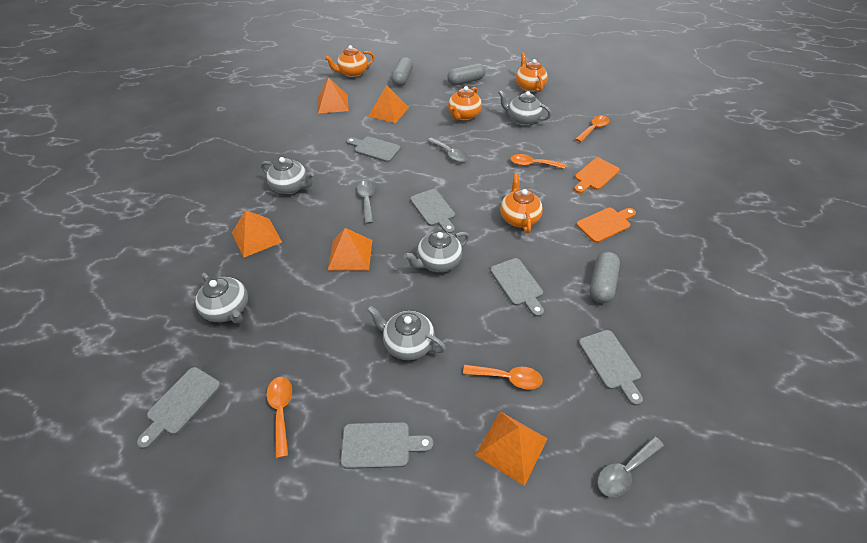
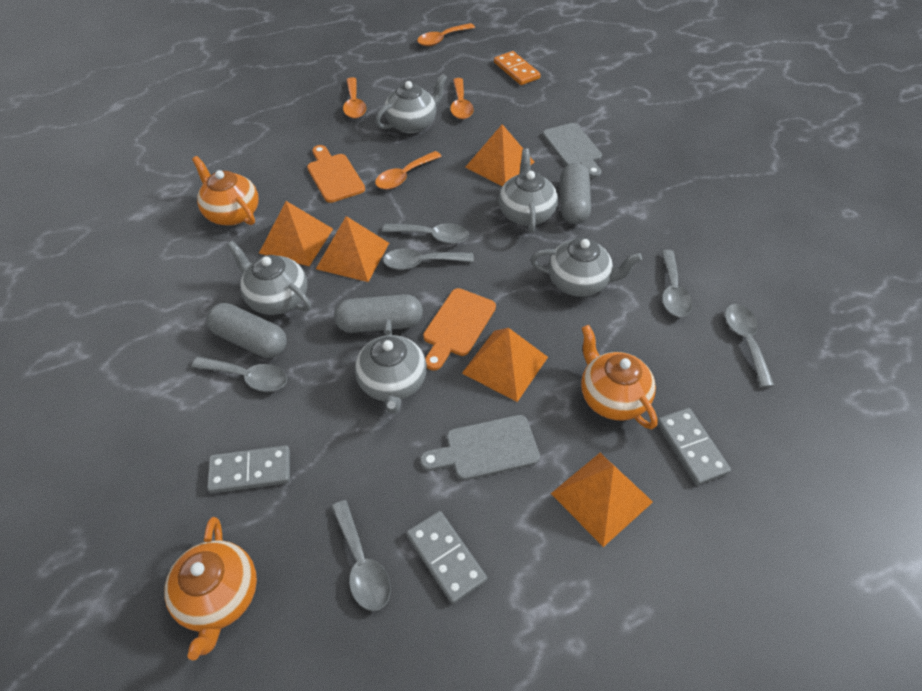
grey cutting board: [137,367,221,449] [341,422,434,469] [346,136,401,162] [410,189,455,234] [490,258,544,317] [579,330,643,406] = 6 -> [420,415,540,480] [543,123,602,178] = 2
grey domino: none = 0 -> [207,445,290,493] [406,511,487,604] [657,408,731,485] = 3
grey spoon: [357,181,375,224] [427,137,468,162] [597,436,664,497] = 3 -> [191,357,287,392] [331,500,391,611] [382,223,469,244] [383,248,474,270] [661,250,692,317] [725,304,775,388] = 6
orange domino: none = 0 -> [494,51,541,85] = 1
orange teapot: [325,45,375,78] [448,86,482,121] [500,173,543,233] [516,52,548,92] = 4 -> [164,517,257,660] [192,156,259,225] [581,325,658,429] = 3

